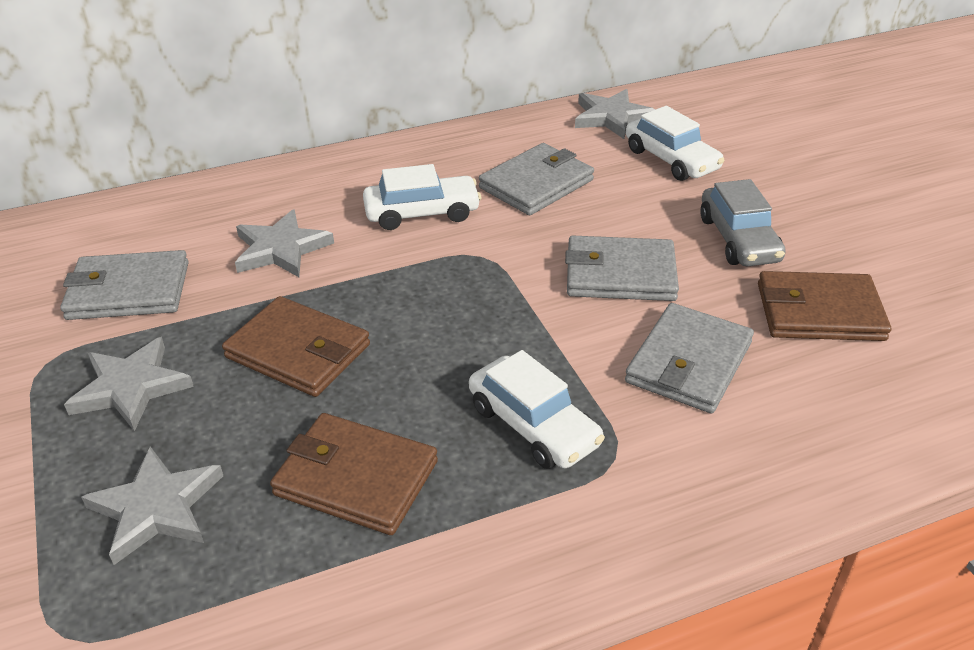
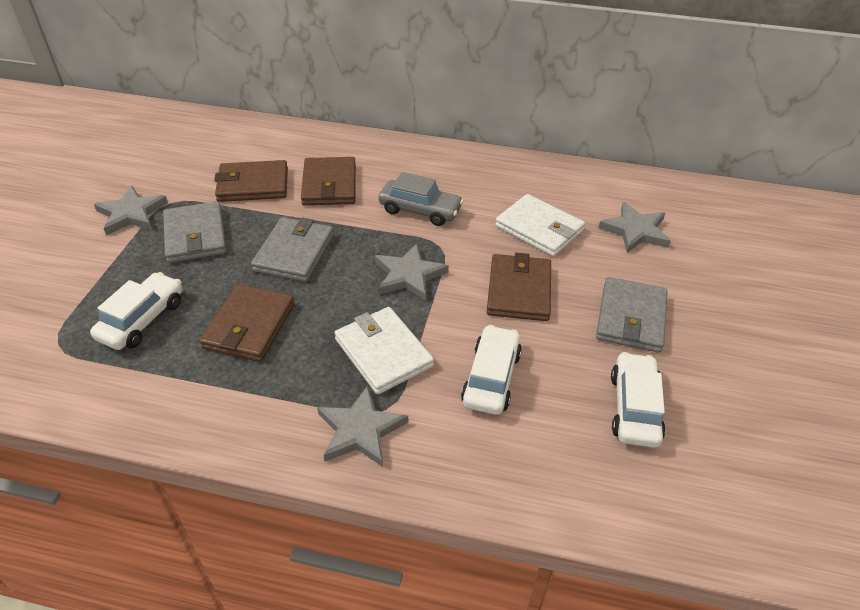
brown wallet: [222,296,370,397] [270,413,438,535] [758,271,891,341] = 3 -> [200,284,295,362] [214,160,288,202] [301,157,356,205] [487,253,551,321] = 4
grey wallet: [60,250,188,320] [479,143,594,215] [565,236,679,301] [625,303,754,413] = 4 -> [163,201,227,263] [251,217,334,282] [596,277,668,353] = 3
white wallet: none = 0 -> [335,307,434,395] [495,194,585,257] = 2

